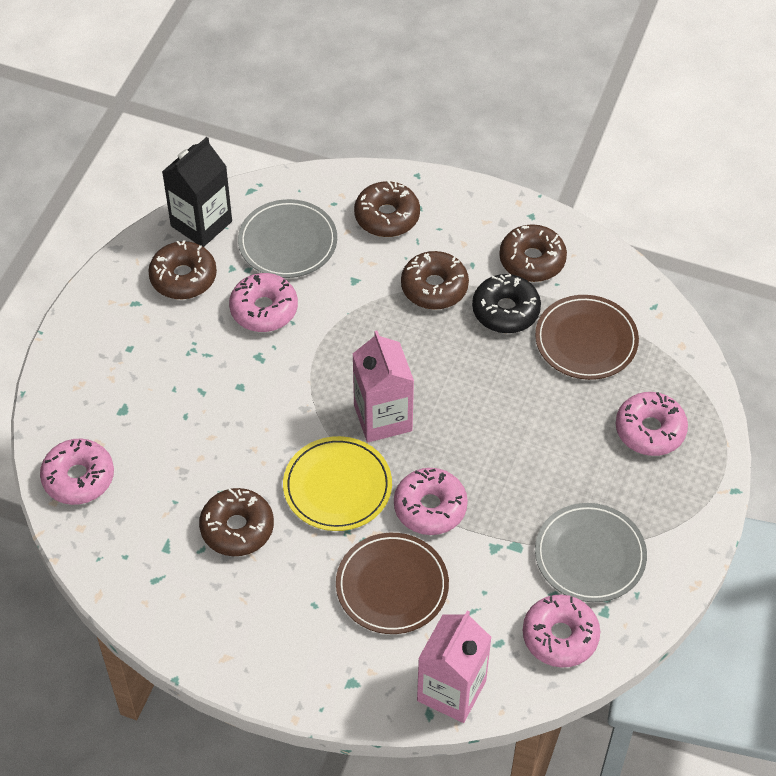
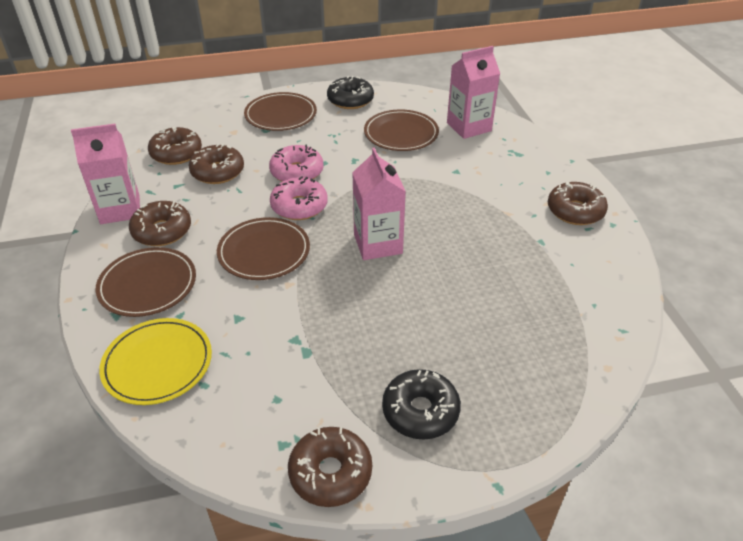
black carton: [162,137,232,247] = 1 -> none = 0
black donut: [472,274,541,333] = 1 -> [327,76,374,109] [382,369,461,440] = 2
brown plate: [336,533,449,634] [535,295,639,380] = 2 -> [95,247,196,317] [217,217,310,280] [244,92,317,131] [364,110,439,151] = 4
grey plate: [238,199,337,278] [535,503,647,602] = 2 -> none = 0
pink carton: [353,330,414,442] [417,610,492,723] = 2 -> [71,124,140,224] [352,147,406,260] [447,46,500,139] = 3
pink donut: [40,438,114,505] [229,273,298,332] [394,468,468,535] [523,595,600,668] [616,392,688,456] = 5 -> [269,144,324,181] [270,176,328,220] = 2

